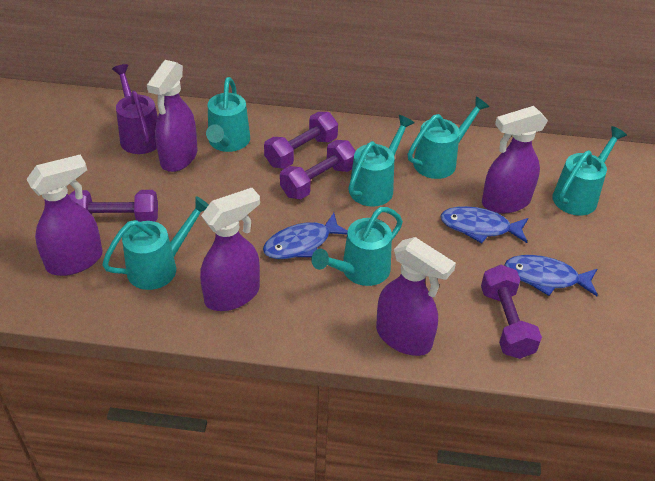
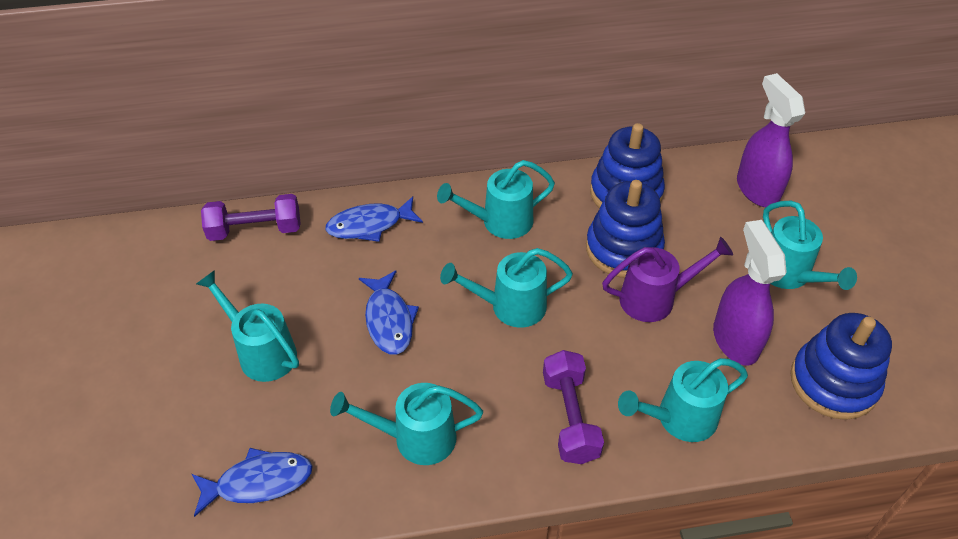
blue stacking toy: none = 0 -> [586,180,665,278] [590,123,665,208] [790,313,892,420] = 3
purple dumbbell: [69,190,158,222] [264,112,338,169] [280,140,355,200] [481,265,542,359] = 4 -> [201,194,301,241] [543,350,604,464] = 2
purple spray bottle: [26,155,103,276] [147,60,198,172] [200,188,260,311] [376,237,456,356] [482,106,548,213] = 5 -> [713,220,787,366] [737,73,805,207] = 2

